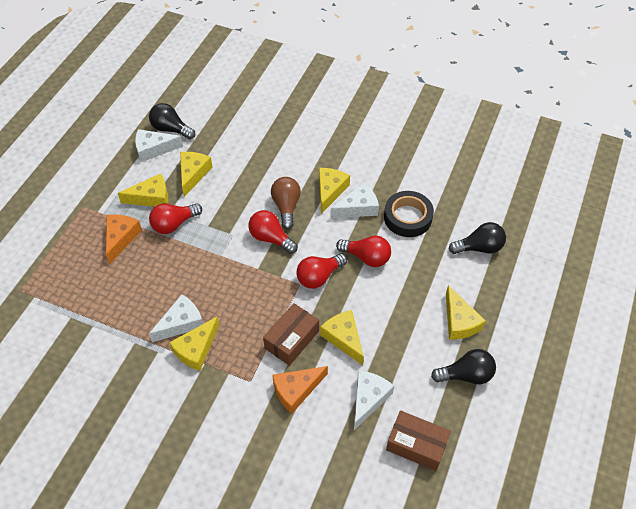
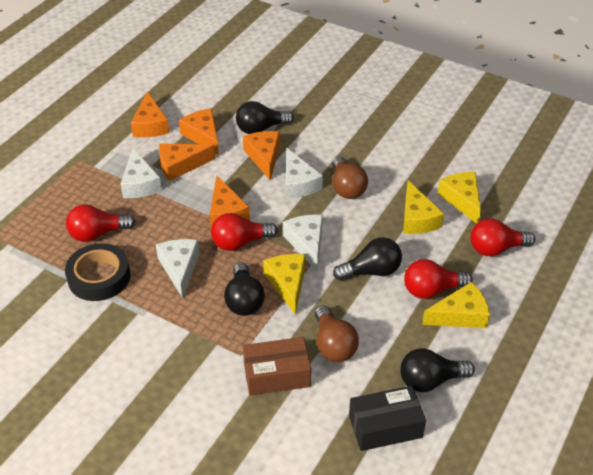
black box: none = 0 -> [349,386,426,451] = 1
black light bulb: [149,103,195,139] [431,349,496,384] [449,222,506,254] = 3 -> [224,262,265,316] [236,101,294,134] [333,237,402,280] [400,348,475,392] = 4
brown box: [263,303,319,366] [386,410,451,471] = 2 -> [243,337,311,395] = 1
brown light bulb: [271,177,301,229] = 1 -> [315,305,359,362] [332,156,368,199] = 2
orange cheese: [106,214,142,264] [272,366,328,414] = 2 -> [131,92,169,137] [159,143,215,181] [179,109,219,155] [210,176,250,228] [243,131,280,181] = 5
yellow cheese: [118,173,168,207] [169,316,219,371] [180,152,213,197] [319,168,350,214] [320,310,364,365] [446,285,486,340] = 6 -> [263,254,306,315] [403,180,444,234] [422,282,490,328] [437,172,481,224] = 4

